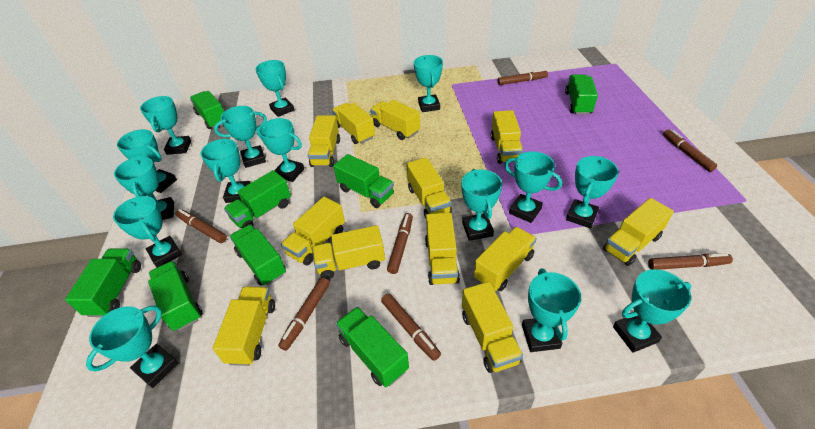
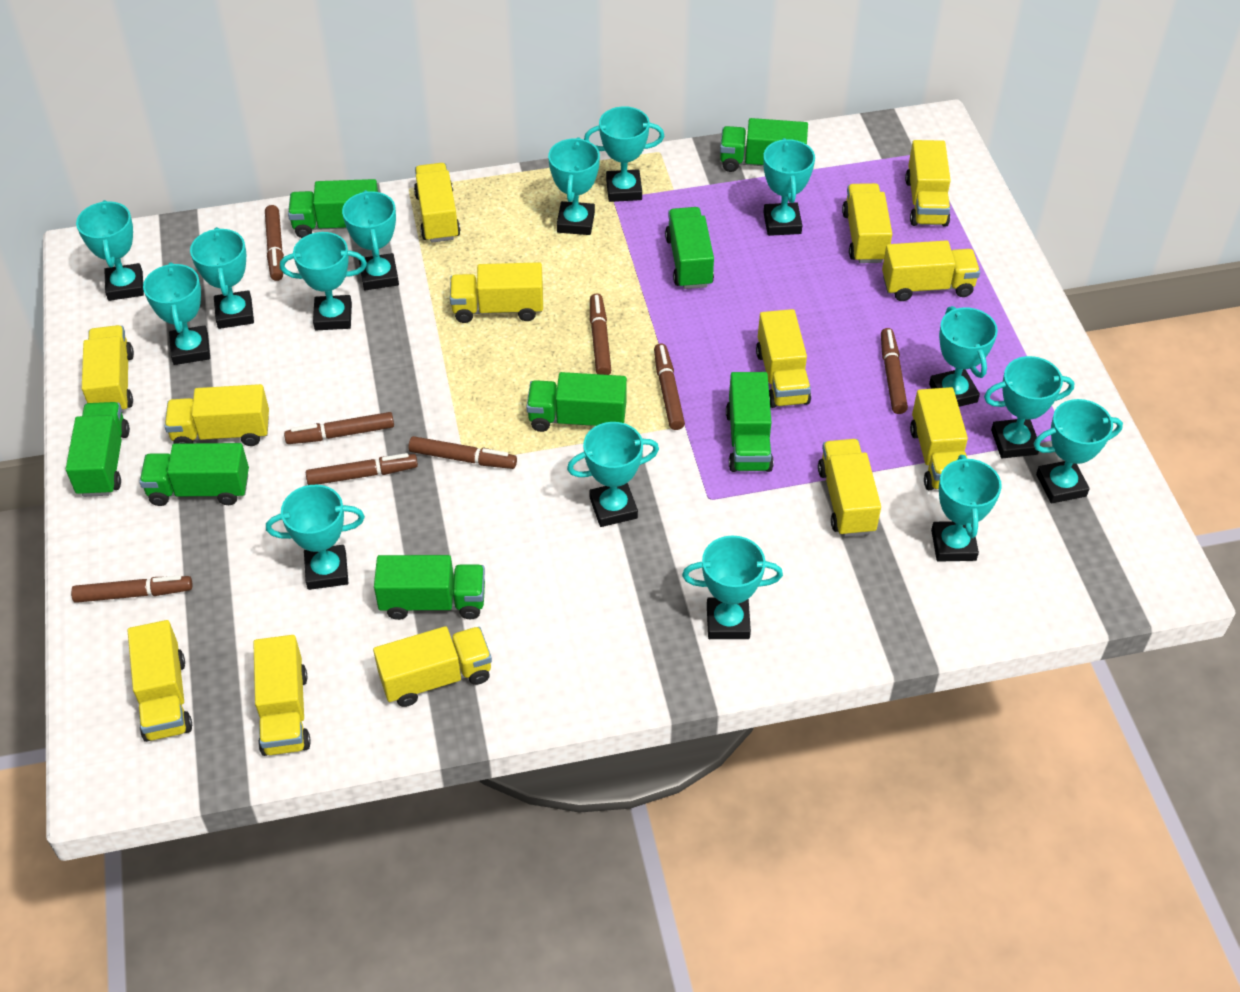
brown marker: [176,209,227,243] [278,277,330,351] [381,293,441,361] [387,213,413,274] [498,69,548,85] [648,253,733,270] [663,129,717,172] = 7 -> [71,575,193,603] [265,205,284,281] [284,412,394,444] [306,453,418,485] [408,436,517,469] [590,293,611,375] [654,343,685,430] [881,328,908,414] = 8
yellow truck: [213,286,275,366] [281,197,345,265] [308,115,340,167] [312,225,385,280] [332,103,375,144] [370,100,420,140] [407,157,452,218] [425,213,460,285] [462,282,523,373] [474,227,537,291] [491,110,523,164] [603,198,674,266] = 12 -> [82,325,134,413] [128,620,192,742] [165,384,269,446] [253,635,311,756] [373,626,492,707] [414,163,461,243] [450,262,543,323] [756,309,811,408] [818,439,881,537] [842,183,892,263] [882,240,980,301] [905,140,951,227] [910,387,968,490] = 13

